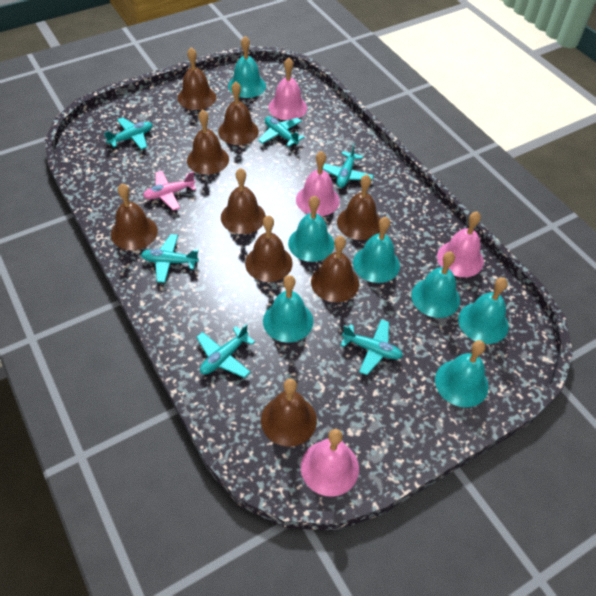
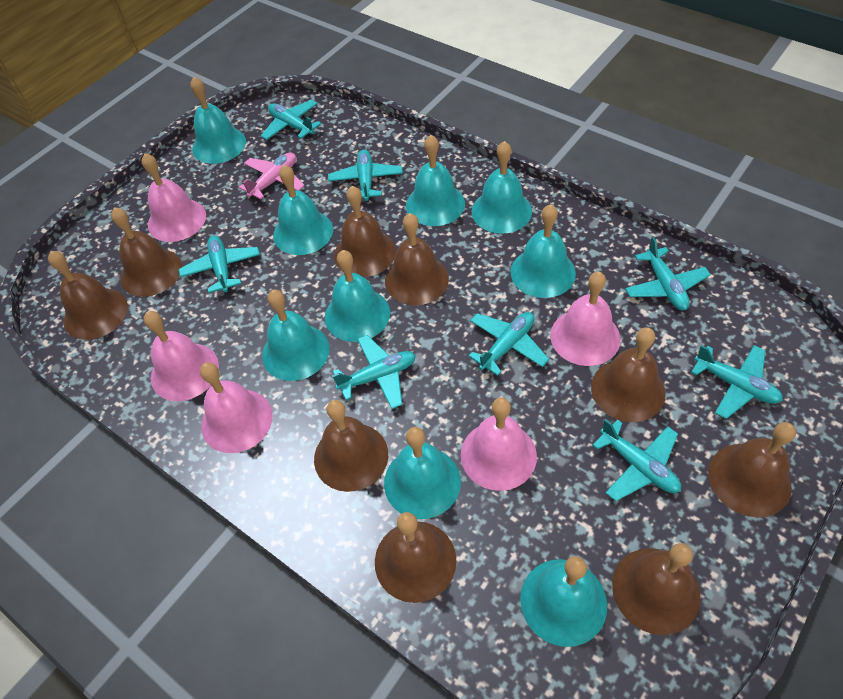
pink bell: [268,58,307,120] [296,151,340,216] [301,429,359,497] [437,211,484,277] = 4 -> [142,153,206,242] [144,311,219,401] [200,362,273,453] [461,398,537,491] [550,272,621,366] = 5
turquoise bell: [228,36,266,98] [263,275,313,343] [288,196,334,262] [353,217,400,283] [411,251,460,318] [435,340,489,407] [458,277,509,344] = 7 -> [190,77,246,164] [262,290,329,381] [273,165,333,255] [325,250,390,342] [384,427,461,519] [406,135,465,226] [471,141,532,234] [511,204,576,298] [520,556,607,647] = 9
turquoise plane: [104,117,153,150] [141,234,199,283] [196,324,255,378] [258,117,305,147] [323,143,374,188] [340,319,403,375] = 6 -> [179,235,260,293] [261,100,321,140] [328,149,403,202] [332,335,416,409] [469,312,549,376] [592,419,681,501] [625,236,711,310] [691,345,783,419] = 8

